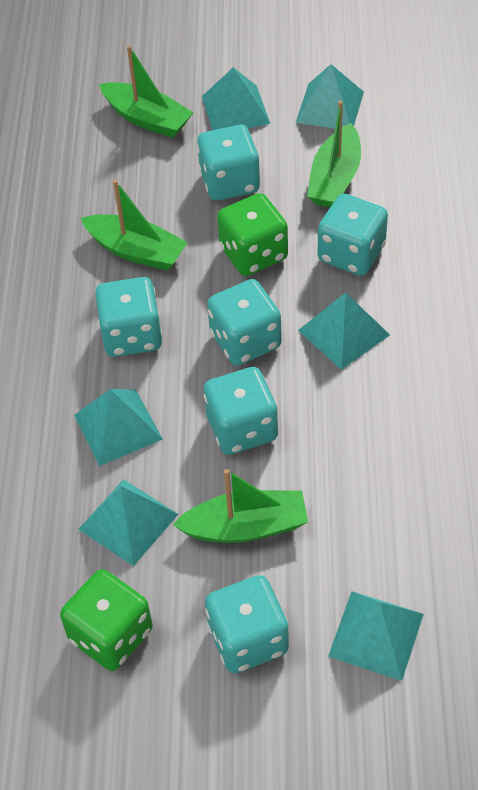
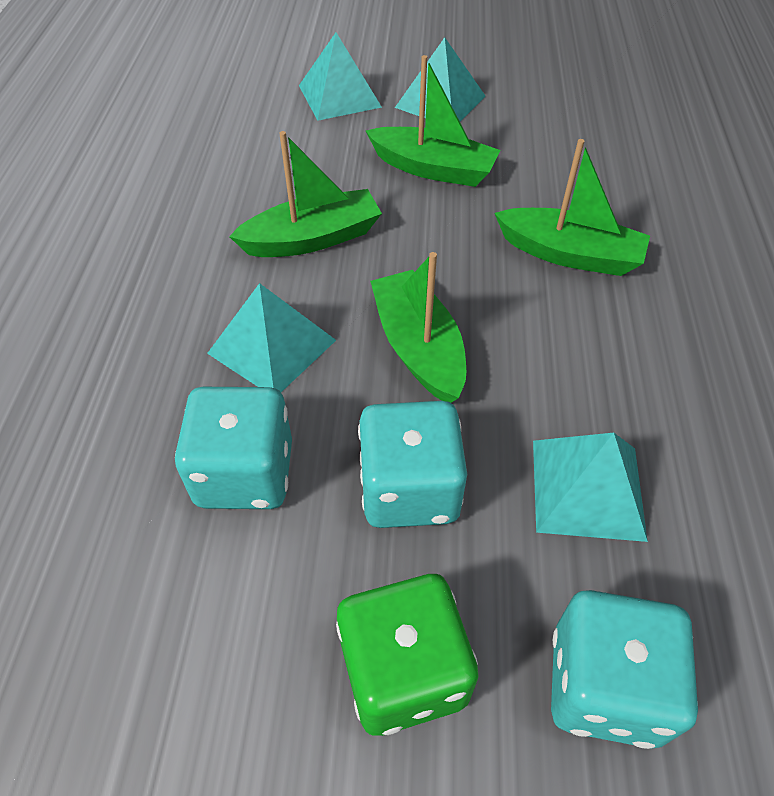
green dice: [60,569,153,671] [217,193,288,276] = 2 -> [336,574,479,736] = 1
turquoise dice: [95,277,162,357] [197,125,260,201] [204,367,278,455] [205,575,289,673] [207,279,282,366] [318,194,388,276] = 6 -> [175,387,292,509] [358,401,467,528] [551,590,698,749] = 3
turquoise pyramid: [74,389,163,466] [78,479,178,566] [202,67,270,130] [296,64,364,128] [298,292,390,370] [328,591,424,681] = 6 -> [207,283,336,392] [299,33,382,121] [395,37,485,121] [533,433,648,542] = 4

